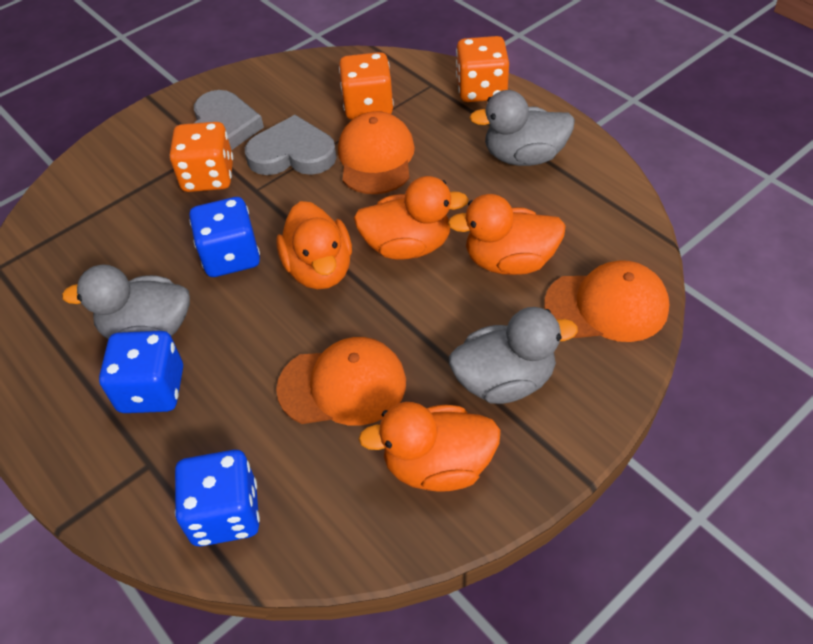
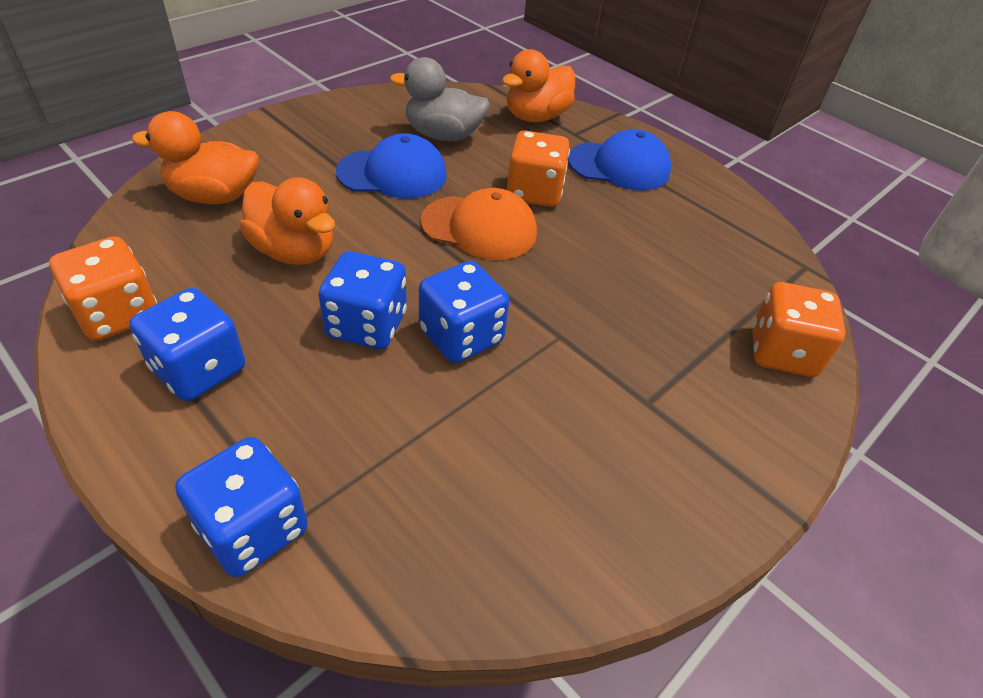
blue cap: none = 0 -> [336,133,447,199] [568,129,671,191] = 2
blue dice: [99,331,183,413] [175,450,260,547] [189,197,260,277] = 3 -> [129,288,245,401] [175,437,308,577] [319,251,407,349] [419,261,509,363] = 4
grey duck: [62,265,190,339] [449,307,578,404] [469,90,575,166] = 3 -> [390,57,490,141] = 1
grey heart: [194,90,264,150] [245,115,337,175] = 2 -> none = 0
orange cap: [276,337,406,426] [338,111,415,194] [545,260,669,342] = 3 -> [420,188,537,260] = 1
orange duck: [276,201,352,289] [354,176,469,260] [358,402,501,492] [447,194,566,275] = 4 -> [132,111,259,204] [240,177,335,265] [502,49,575,122] = 3

